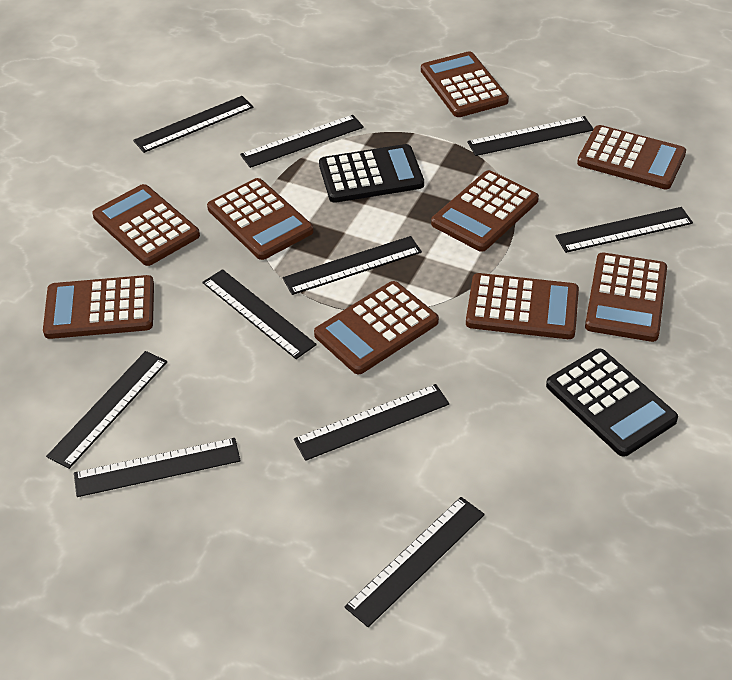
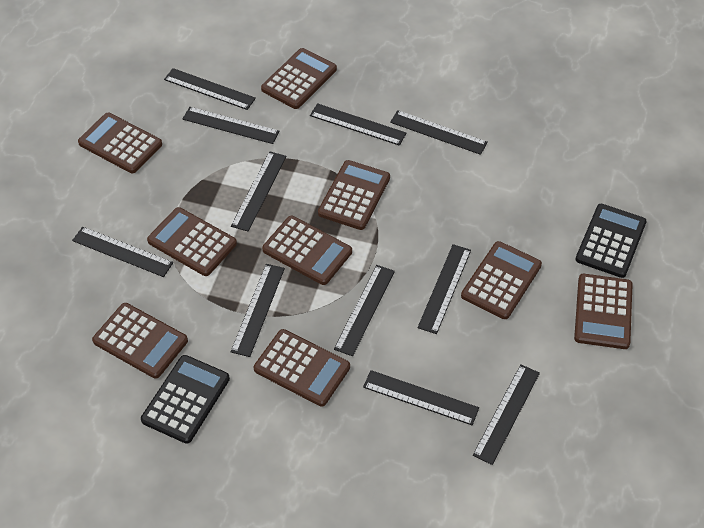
black ruler: [46,351,167,469] [74,438,241,497] [133,96,253,153] [202,269,317,359] [240,115,364,168] [283,236,422,295] [294,384,449,461] [345,497,485,627] [467,116,594,156] [556,207,693,253] = 10 -> [72,227,173,277] [164,68,256,110] [182,107,280,144] [231,151,286,232] [231,264,285,357] [310,103,406,146] [334,265,395,356] [363,370,479,425] [390,110,488,155] [418,244,471,334] [473,365,540,465] = 11

